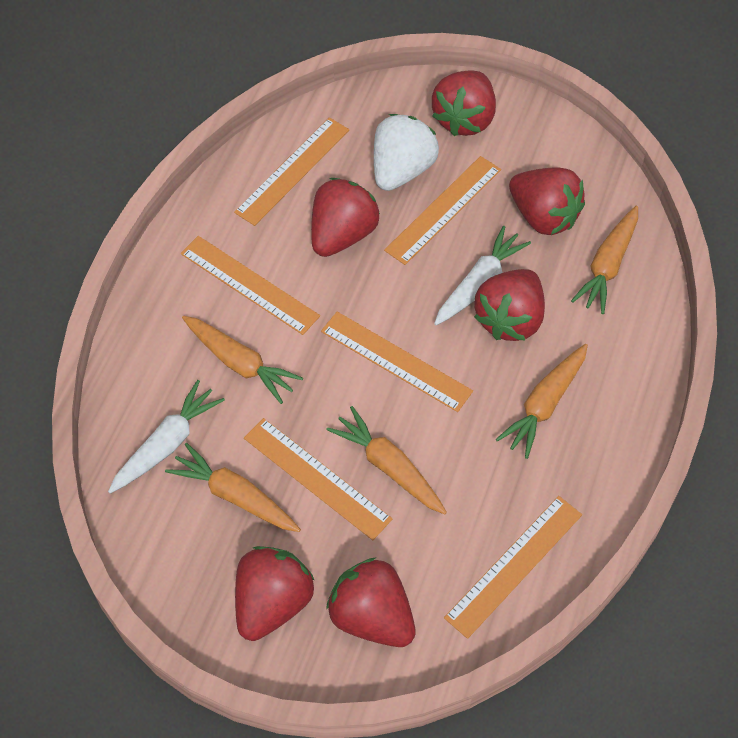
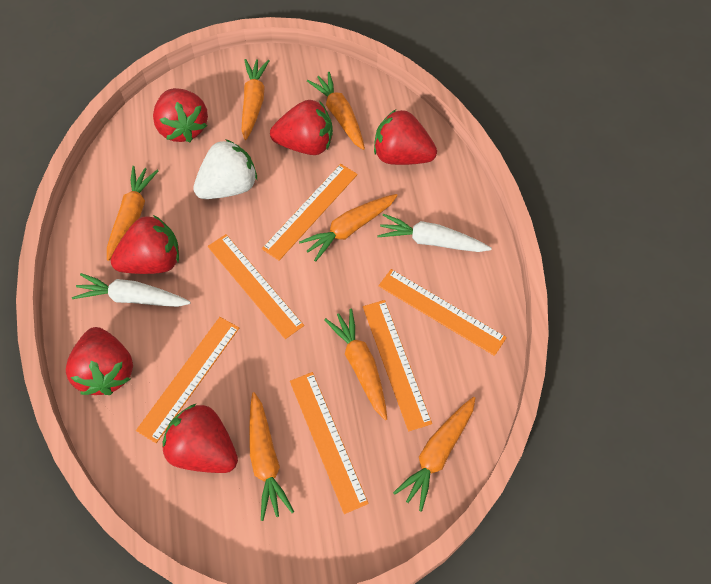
orange carrot: [165,443,301,532] [182,316,303,404] [327,406,447,514] [496,344,588,459] [571,206,638,314] = 5 -> [107,166,158,261] [241,59,270,140] [249,392,294,521] [299,194,398,262] [307,72,365,150] [324,308,387,420] [393,397,475,511] = 7

